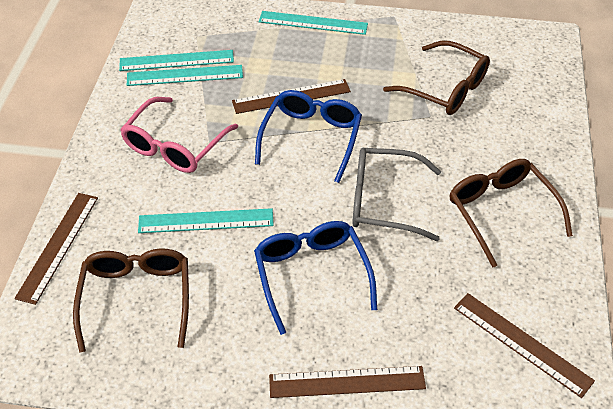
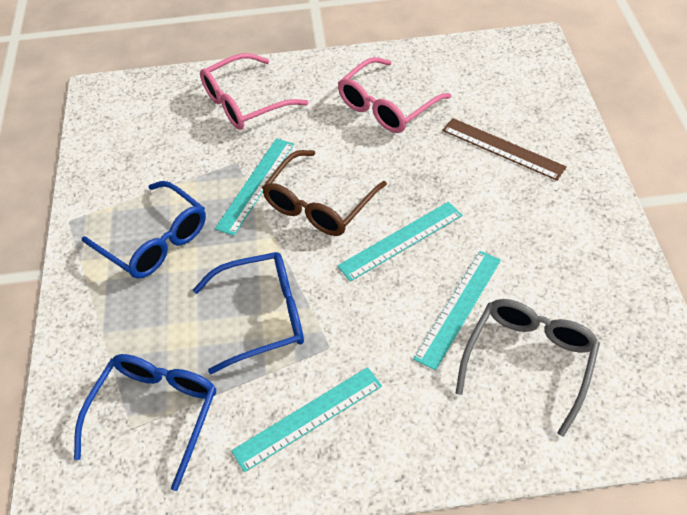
blue glasses: [254,221,377,335] [255,90,362,183] = 2 -> [74,354,216,491] [82,181,206,279] [193,252,304,374] = 3
brown glasses: [73,248,189,353] [383,41,490,115] [450,159,573,267] = 3 -> [262,150,387,236] = 1
brown ruler: [14,193,98,305] [232,79,351,114] [269,366,426,398] [454,293,595,398] = 4 -> [442,118,567,181] = 1
pink glasses: [120,97,238,173] = 1 -> [200,53,308,130] [338,57,451,133] = 2

